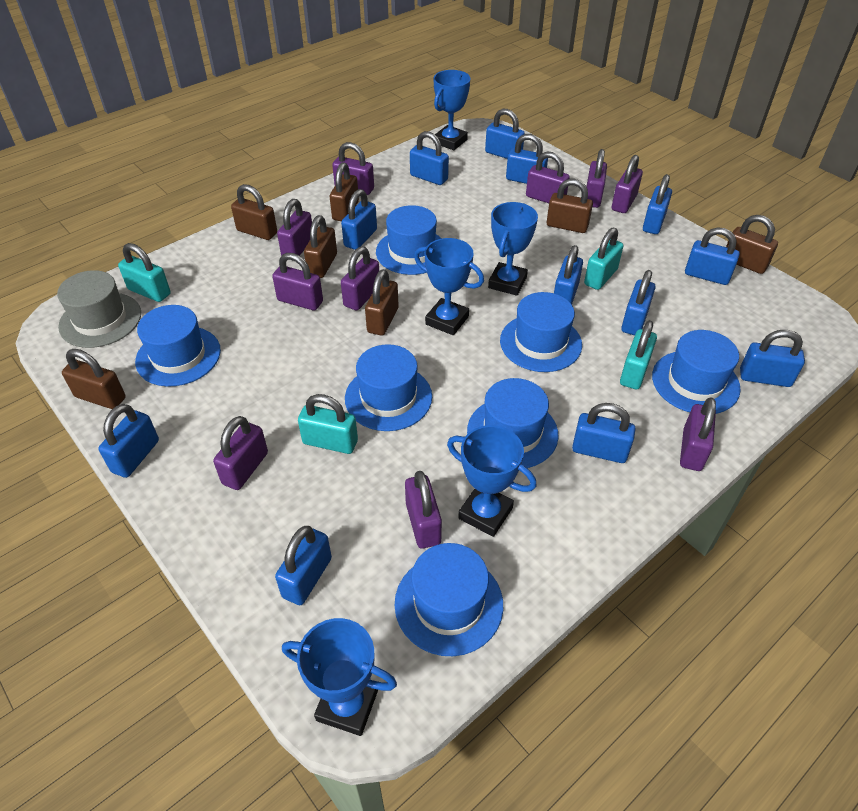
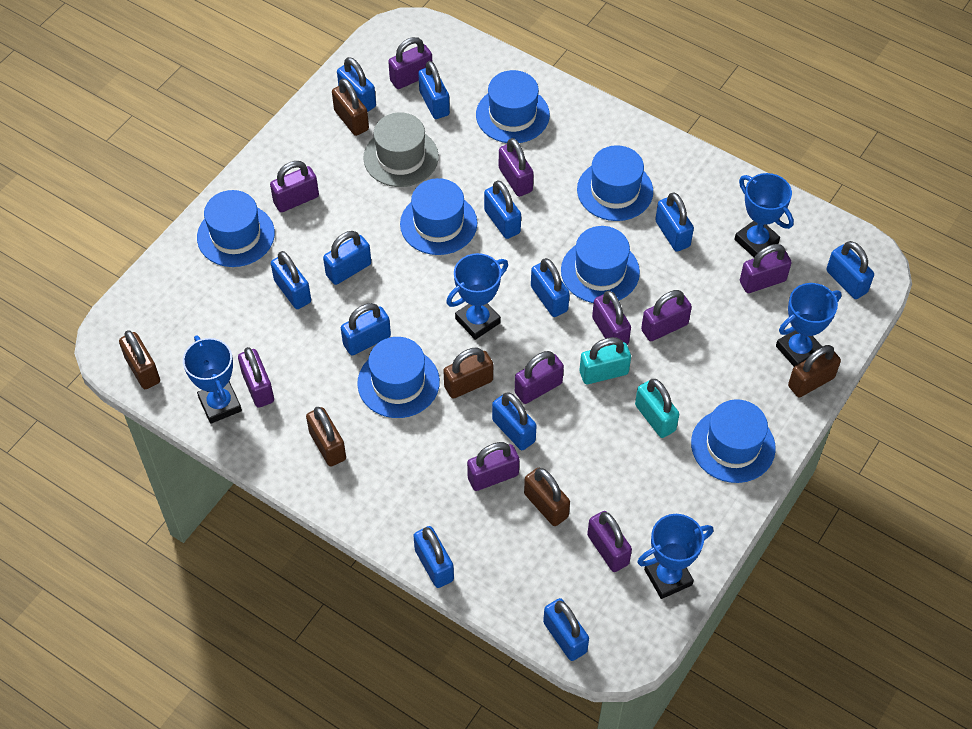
brown padlock: [62,349,126,409] [231,184,277,240] [304,215,337,278] [330,162,359,221] [365,269,399,336] [547,179,593,233] [726,215,778,274] = 7 -> [119,330,160,389] [306,407,346,467] [332,78,369,136] [443,348,493,399] [524,468,570,526] [788,345,841,397] = 6
turquoise padlock: [118,243,171,302] [298,394,358,454] [584,228,623,290] [620,321,657,390] = 4 -> [580,337,631,384] [635,379,679,438] = 2

